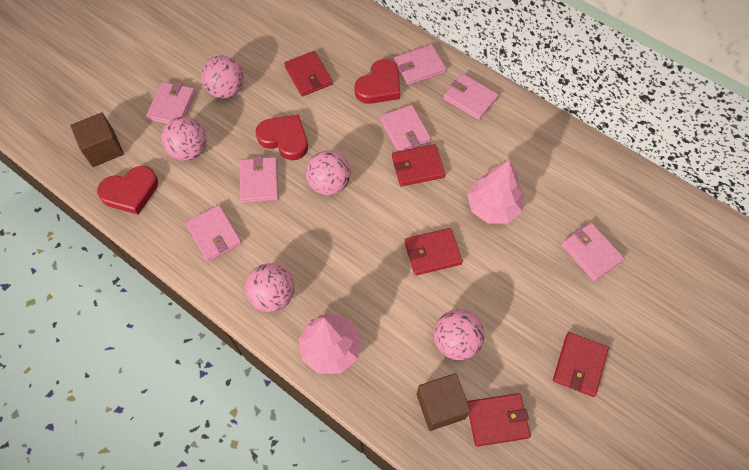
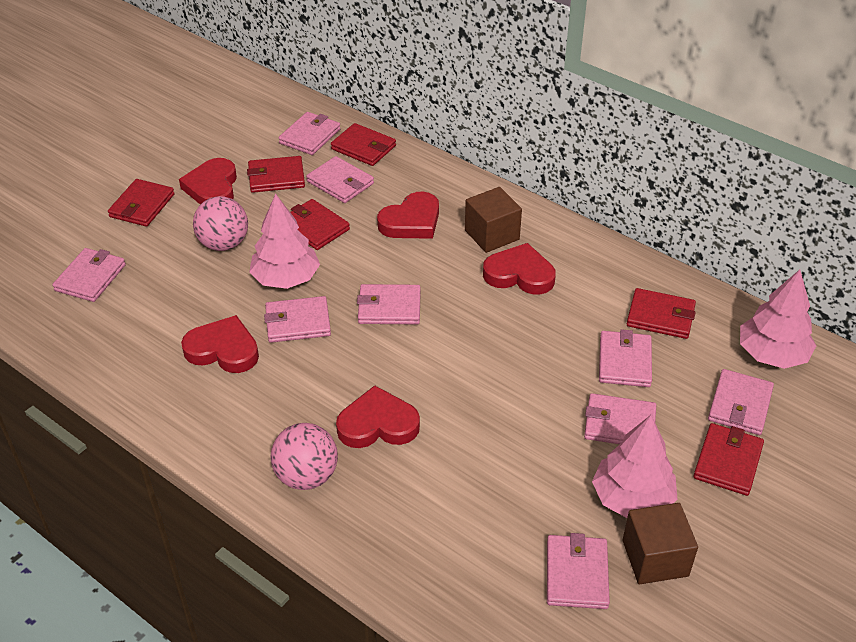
pink ball: [161,116,207,161] [201,56,244,98] [245,263,294,312] [306,150,351,196] [434,309,484,360] = 5 -> [193,196,248,251] [271,423,338,490] = 2
pink tree: [299,313,362,374] [467,160,524,223] = 2 -> [249,193,320,289] [592,415,678,518] [740,270,816,369] = 3
pink wallet: [146,82,196,124] [185,205,242,262] [240,156,279,203] [380,105,431,152] [394,44,446,85] [443,74,499,120] [561,223,625,281] = 7 -> [52,248,126,302] [264,296,331,343] [278,112,341,155] [306,156,374,203] [357,284,421,325] [547,533,610,609] [584,393,656,444] [599,329,652,387] [708,369,774,435] = 9
red heart: [97,166,158,215] [256,114,308,160] [354,59,400,104] = 3 -> [179,158,237,205] [181,315,259,373] [336,385,420,448] [377,192,439,239] [483,243,556,295] = 5
red wallet: [284,51,333,97] [392,144,445,186] [404,228,463,276] [468,393,531,447] [553,332,609,397] = 5 -> [108,179,175,227] [247,156,305,193] [290,199,350,250] [331,123,396,166] [627,288,696,339] [693,423,764,496] = 6

